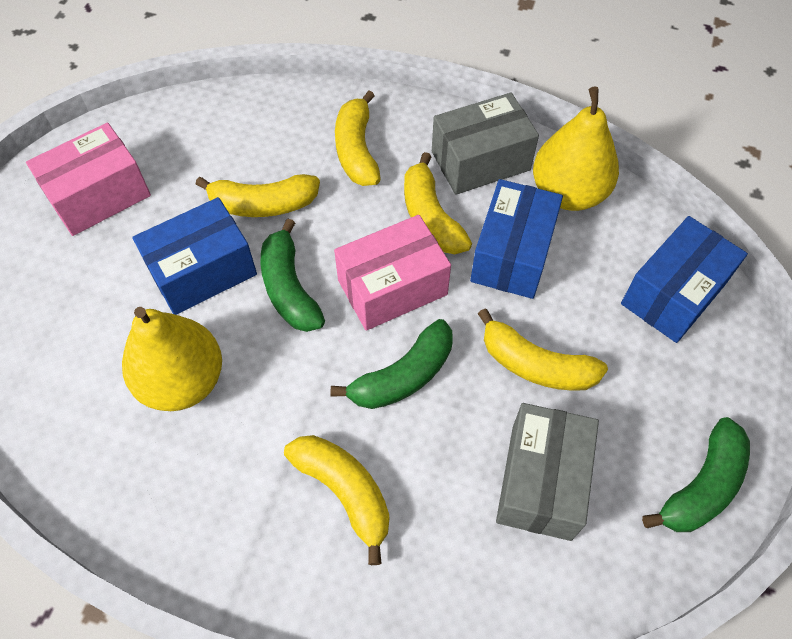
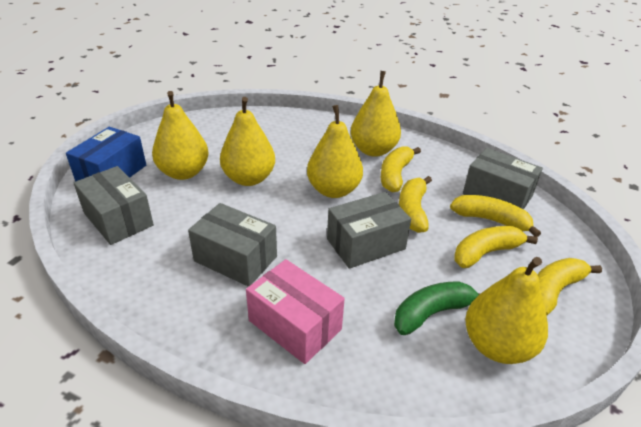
blue box: [132,197,257,315] [470,179,563,299] [621,216,748,343] = 3 -> [66,127,146,182] = 1
green banana: [261,219,325,332] [330,319,453,409] [642,417,750,532] = 3 -> [394,281,481,335] = 1
grey box: [432,93,539,195] [496,403,599,541] = 2 -> [74,166,154,245] [188,203,277,287] [327,192,411,269] [463,148,543,209] = 4
pink box: [26,123,151,236] [334,215,451,331] = 2 -> [246,259,345,364] = 1
yellow pear: [122,307,222,411] [533,86,619,211] = 2 -> [152,91,209,180] [220,97,275,186] [307,105,363,198] [351,71,401,157] [465,257,548,364] = 5

